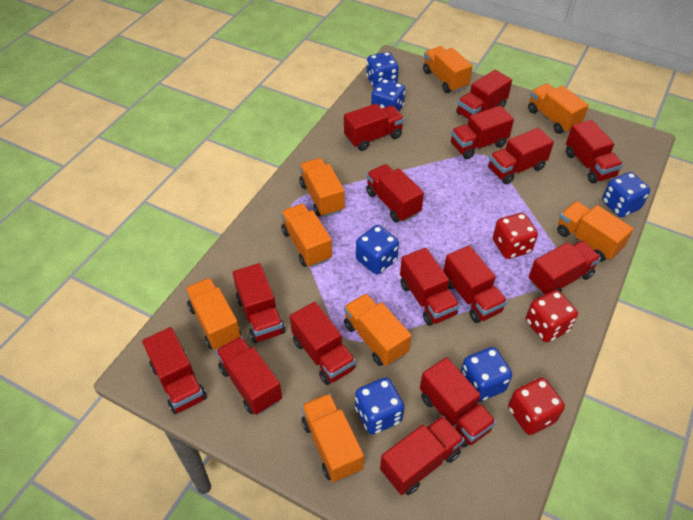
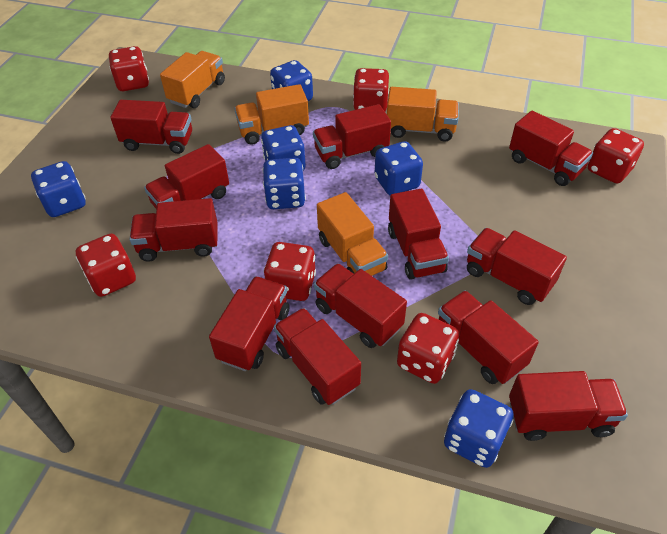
orange truck: [185,278,241,350] [281,204,332,267] [299,158,345,217] [301,393,364,482] [344,293,411,366] [423,46,473,93] [528,83,589,134] [557,201,634,262] = 8 -> [160,51,225,108] [234,84,309,145] [317,192,388,276] [387,87,459,142] = 4
red dice: [493,213,538,259] [508,378,565,435] [526,290,578,342] = 3 -> [76,234,136,297] [109,46,149,91] [264,242,316,301] [353,68,389,111] [397,313,459,384] [588,128,644,184] = 6
red truck: [142,327,207,414] [216,336,282,415] [233,263,285,343] [290,302,356,385] [344,103,404,151] [366,164,424,222] [380,416,465,495] [400,248,460,326] [420,357,496,447] [443,245,508,323] [451,106,514,159] [456,70,512,120] [488,128,554,184] [529,241,601,295] [566,120,623,184] = 15 -> [110,100,192,154] [129,198,218,262] [144,144,229,209] [209,276,289,371] [274,308,361,405] [313,104,391,169] [314,263,407,348] [388,189,449,280] [438,290,539,384] [467,228,567,305] [509,111,593,186] [509,371,628,441] = 12

